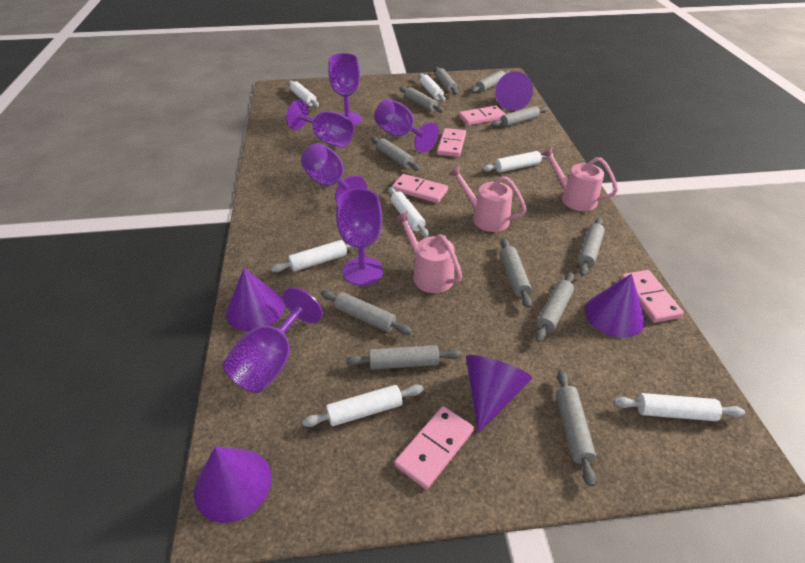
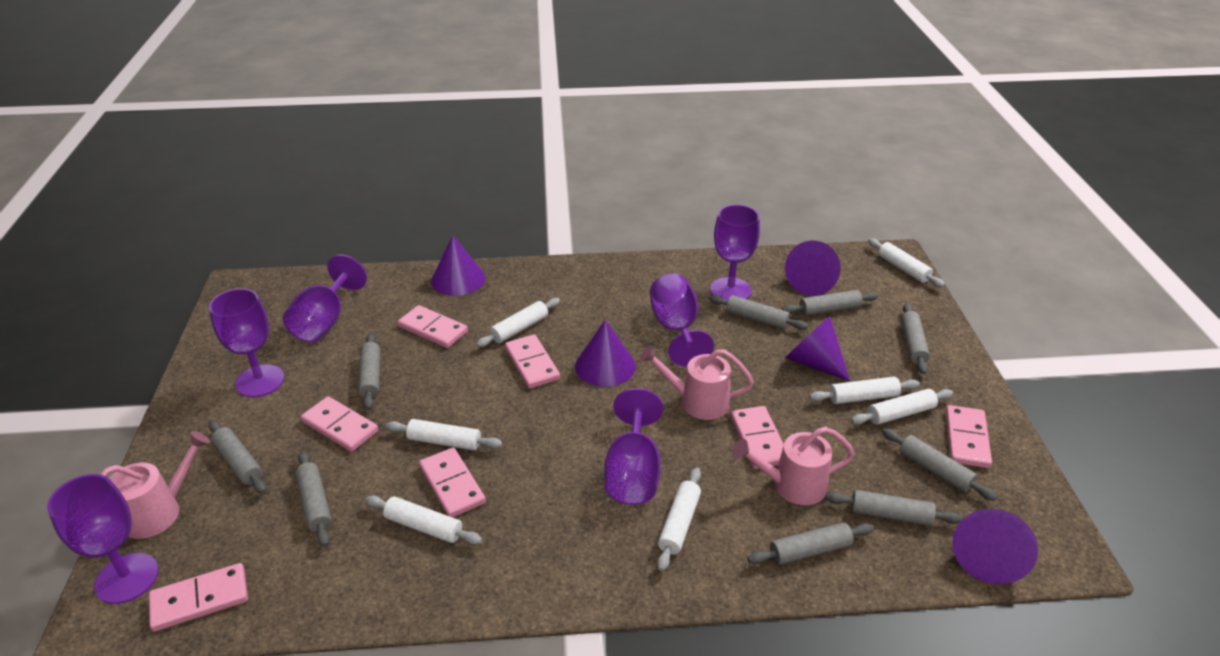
grey rolling pin: [321,290,412,335] [346,345,462,370] [371,137,420,171] [399,86,444,113] [435,67,458,95] [471,70,510,93] [492,106,548,127] [500,238,532,308] [535,272,575,342] [556,370,596,487] [578,218,605,276] = 11 -> [209,420,266,494] [295,451,332,547] [359,333,380,410] [709,295,808,330] [747,522,874,565] [782,290,879,316] [825,490,962,526] [882,428,997,501] [901,303,930,374] = 9
pink domino: [392,174,448,203] [395,406,474,489] [437,128,466,157] [459,106,505,126] [621,270,684,323] = 5 -> [149,563,248,631] [301,396,378,452] [398,305,468,348] [419,447,486,518] [505,334,560,389] [731,406,784,469] [946,405,992,468] = 7

